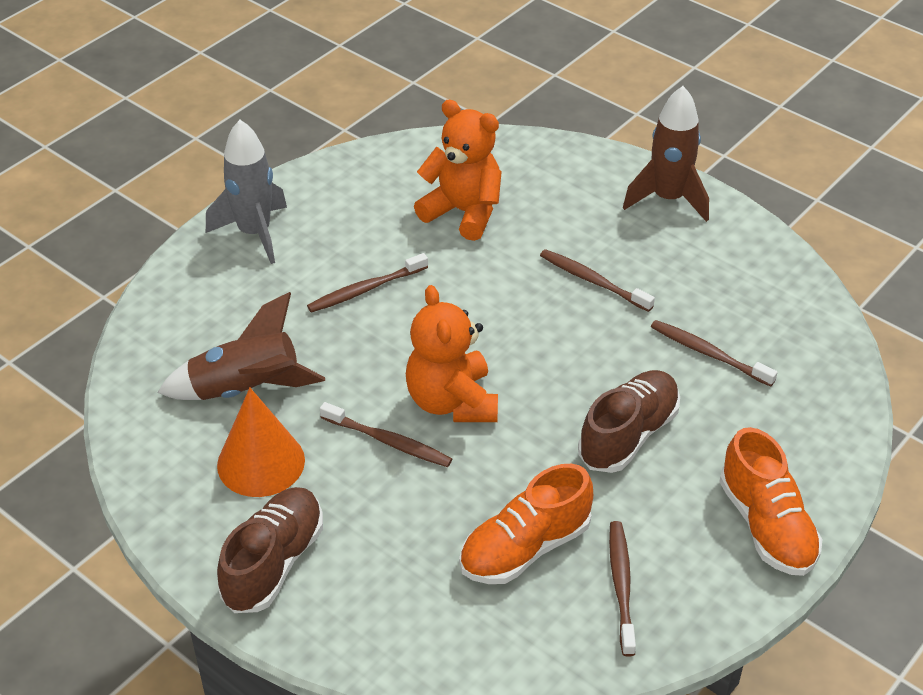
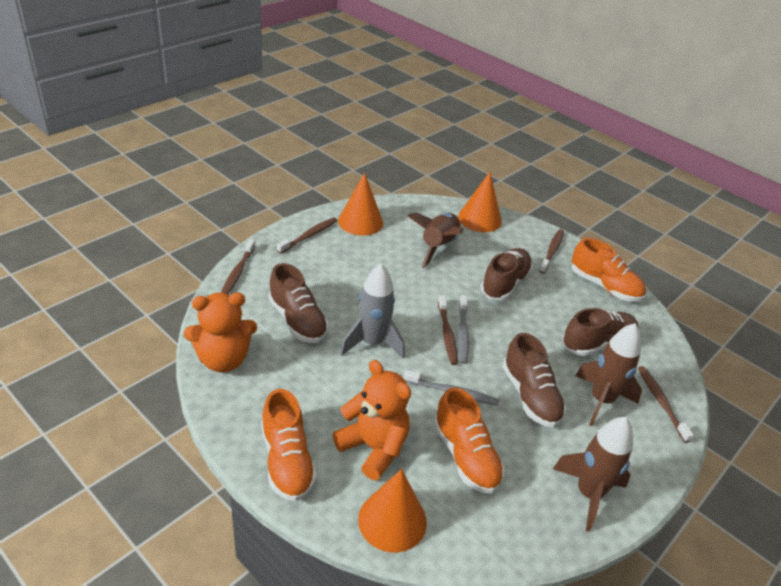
brown rocket: [157,292,325,400] [623,86,709,222] = 2 -> [408,212,463,269] [553,417,633,532] [576,323,642,426] = 3
brown shoe: [217,487,323,613] [578,370,680,473] = 2 -> [269,263,329,343] [480,248,533,301] [503,333,566,427] [562,308,638,356] = 4
grey toothbrush: none = 0 -> [403,370,499,406] [458,295,469,364] = 2
orange cone: [217,388,305,497] = 1 -> [338,173,383,236] [358,469,427,553] [458,172,502,232] = 3
orange shoe: [459,464,593,584] [719,427,822,576] = 2 -> [261,389,317,501] [434,388,504,494] [572,238,646,302] = 3

